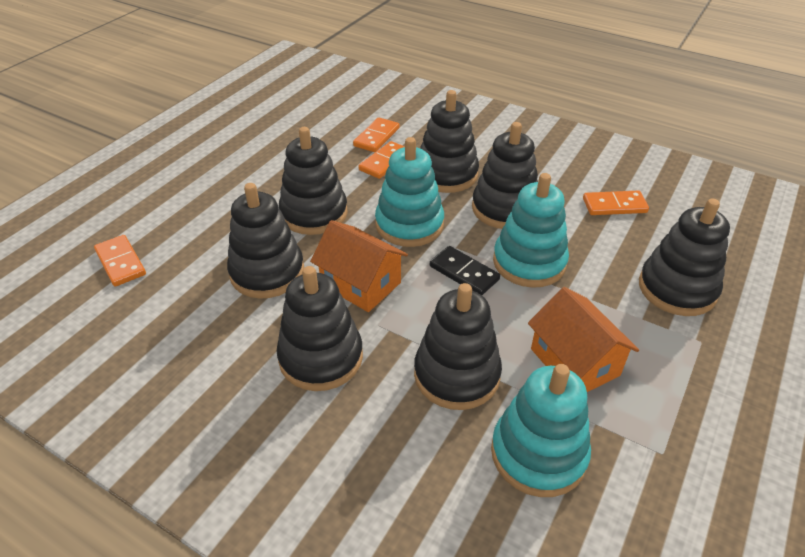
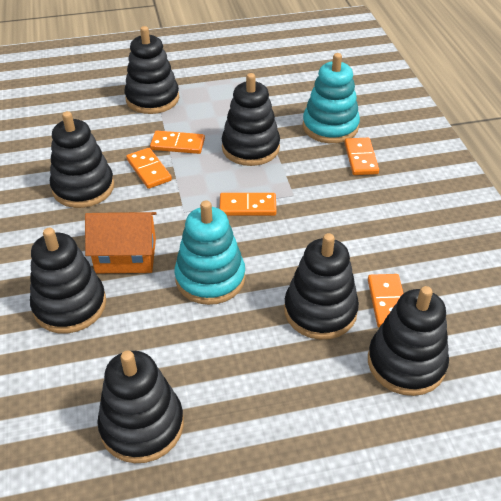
black domino: [430,246,500,295] = 1 -> none = 0
orange domino: [94,235,146,287] [353,117,399,152] [359,141,405,179] [583,191,649,215] = 4 -> [126,148,172,189] [150,131,205,154] [219,193,276,216] [344,138,379,175] [368,274,404,328] = 5
orange house: [310,220,408,312] [528,287,639,392] = 2 -> [85,212,157,273] = 1
turquoise stacking toy: [375,137,444,247] [491,364,591,497] [493,173,569,288] = 3 -> [175,201,245,305] [303,53,360,144] = 2

